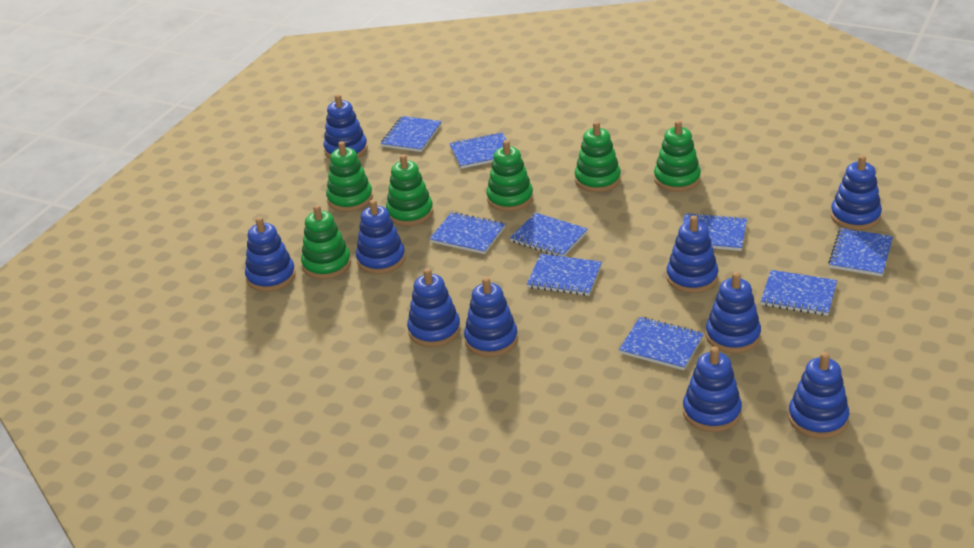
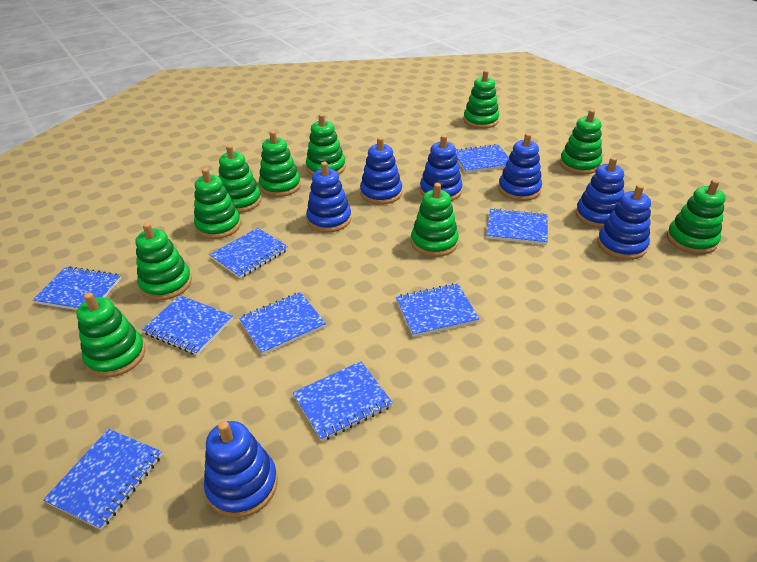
blue stacking toy: [245,217,296,292] [323,94,368,158] [356,200,405,274] [407,268,461,347] [464,277,518,357] [666,216,718,293] [683,346,742,432] [706,272,761,353] [788,352,849,439] [831,155,882,230] = 10 -> [204,421,278,518] [306,162,351,232] [360,137,402,205] [420,135,462,201] [498,133,542,201] [576,157,624,228] [597,185,651,260] = 7
green stacking toy: [301,205,351,279] [326,141,373,212] [386,154,433,226] [486,140,533,212] [575,121,621,192] [654,120,701,192] = 6 -> [77,292,146,378] [136,223,192,300] [194,168,241,239] [219,145,262,213] [259,131,301,197] [306,114,346,176] [411,183,459,257] [463,70,499,129] [560,110,602,174] [667,179,726,254] = 10

